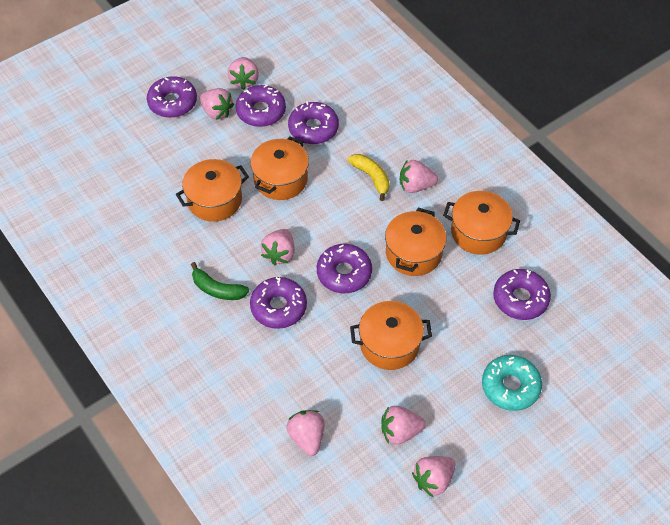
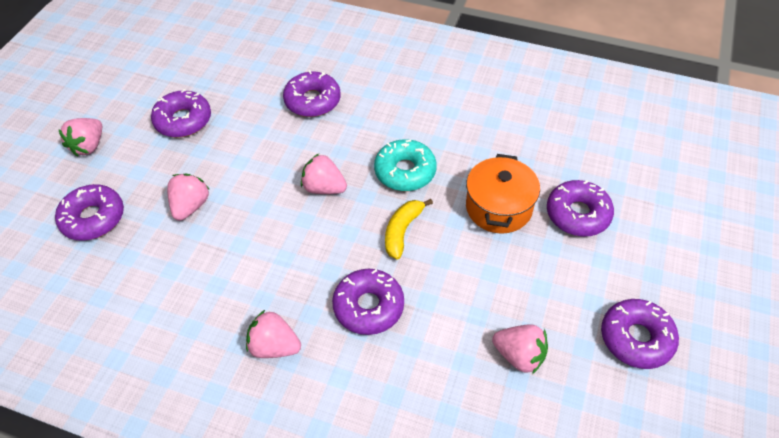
green banana: [191,262,249,300] = 1 -> none = 0
orange pot: [176,159,249,222] [250,136,309,200] [350,301,432,370] [385,208,447,276] [443,191,520,255] = 5 -> [466,154,540,234] = 1
pink strawberry: [200,88,234,120] [228,57,259,90] [261,229,295,266] [286,410,325,456] [382,406,426,445] [400,160,438,193] [412,456,456,498] = 7 -> [58,118,102,157] [167,173,210,221] [246,310,301,358] [301,154,347,194] [492,324,548,374] = 5

